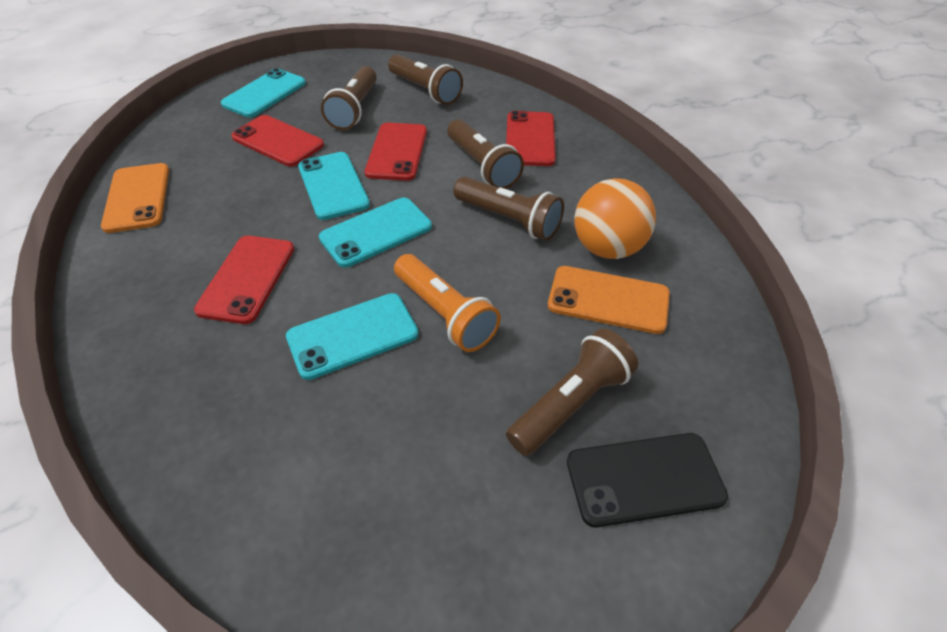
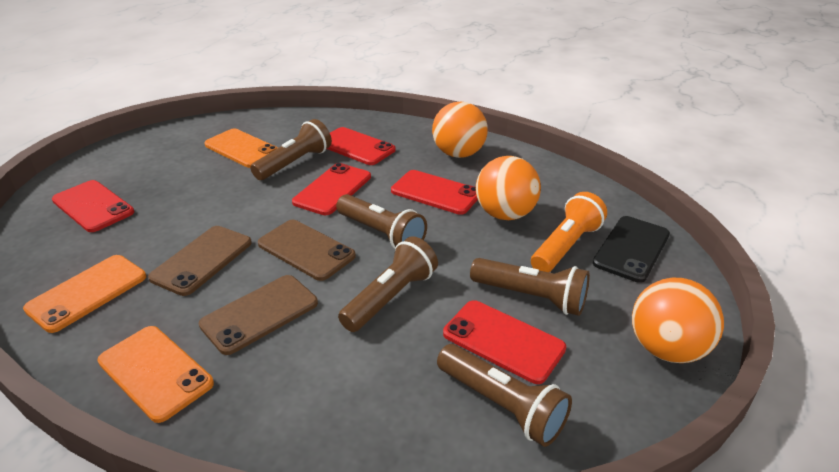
brown phone: none = 0 -> [148,226,252,296] [199,275,318,355] [258,220,356,281] = 3
orange ball: [574,178,656,259] = 1 -> [432,101,488,158] [476,156,541,220] [632,278,724,363] = 3
orange phone: [101,163,169,233] [548,266,670,334] = 2 -> [23,255,146,333] [97,326,214,423] [204,128,278,168] = 3
red phone: [194,236,294,324] [231,115,324,167] [365,123,427,181] [506,111,556,166] = 4 -> [52,180,134,232] [292,163,371,215] [327,127,396,165] [391,170,478,215] [443,300,566,384] = 5
turquoise phone: [221,68,306,117] [286,293,418,380] [298,152,370,220] [319,197,432,268] = 4 -> none = 0

